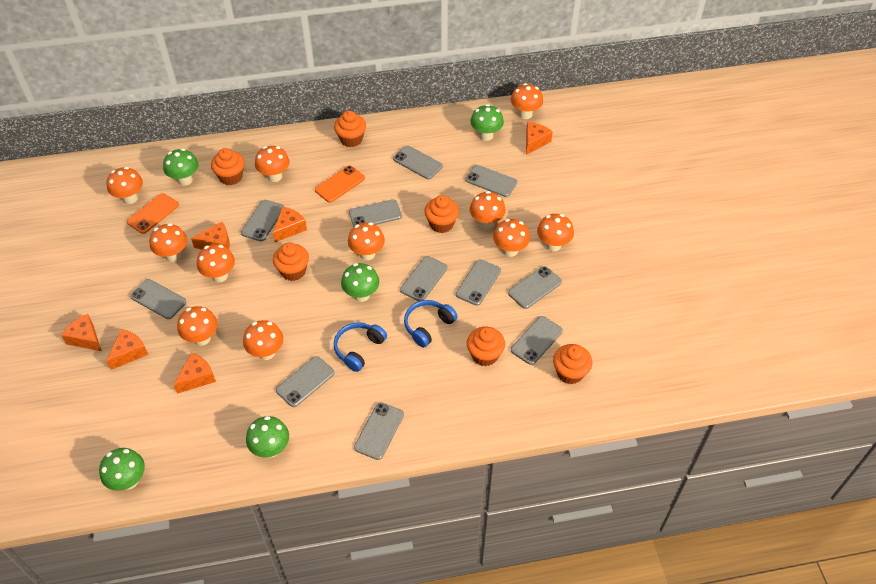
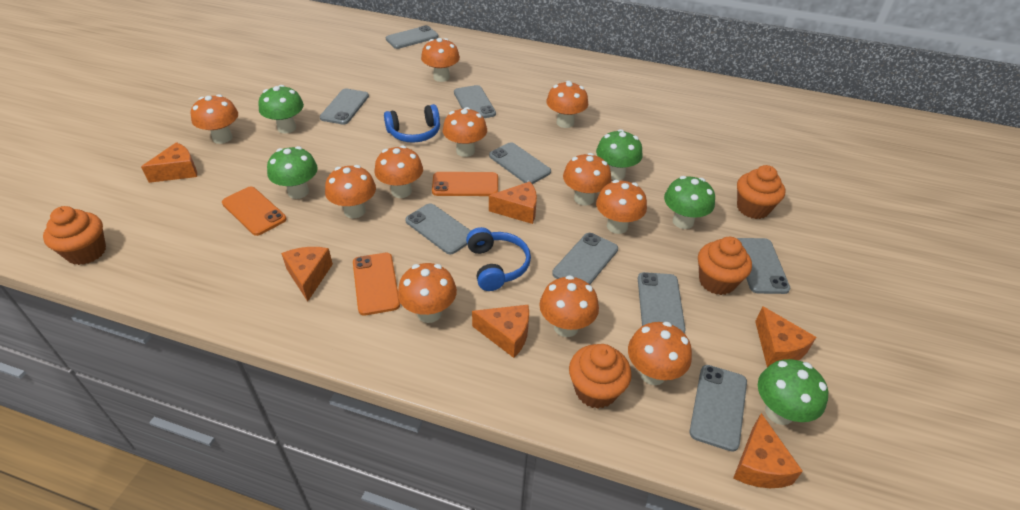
grey phone: [130,279,186,319] [241,200,284,241] [276,356,335,407] [349,199,402,227] [354,402,404,460] [393,145,443,179] [400,256,448,301] [456,259,501,306] [465,165,517,197] [508,266,562,309] [511,316,563,365] = 11 -> [320,89,369,125] [386,25,439,49] [405,203,471,255] [454,85,496,118] [489,142,551,184] [552,233,618,285] [638,272,685,333] [690,365,747,452] [737,238,791,294] = 9
orange cupcake: [211,148,245,185] [273,243,309,281] [334,111,366,147] [424,195,459,233] [467,327,505,366] [553,344,592,384] = 6 -> [43,206,106,265] [569,344,632,409] [698,237,752,295] [737,165,785,219] = 4
orange phone: [127,193,179,234] [315,166,365,203] = 2 -> [222,187,287,236] [353,253,400,316] [432,172,498,196] = 3

